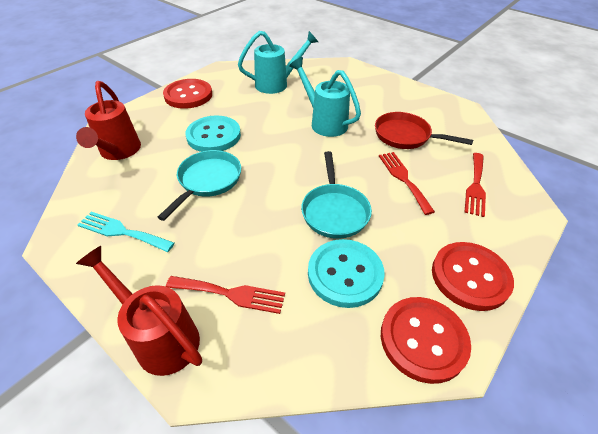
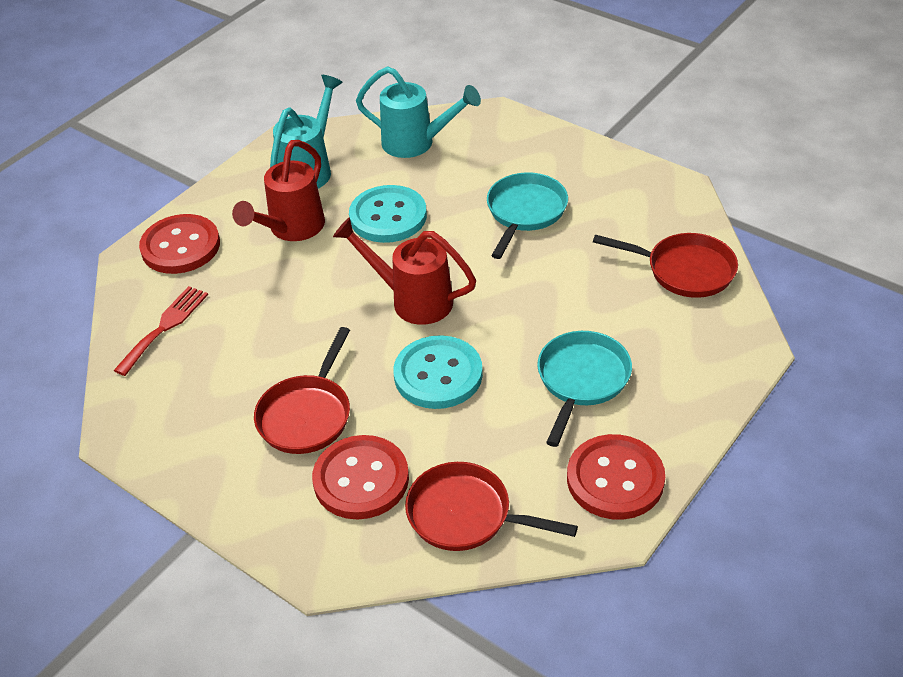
red fork: [166,276,285,314] [379,152,435,215] [464,153,486,217] = 3 -> [113,286,208,376] = 1
red pan: [375,112,473,149] = 1 -> [254,327,350,454] [405,462,578,551] [593,233,738,298] = 3
turquoise fork: [78,212,174,252] = 1 -> none = 0

